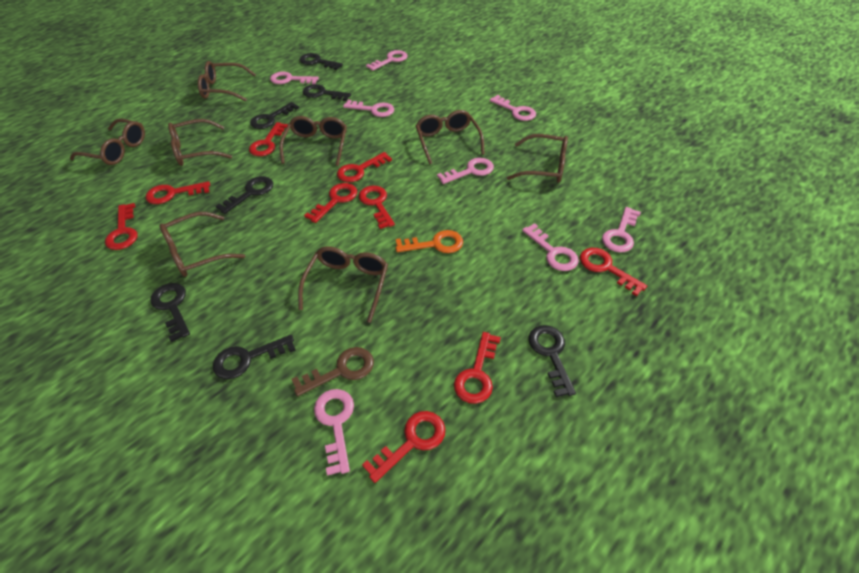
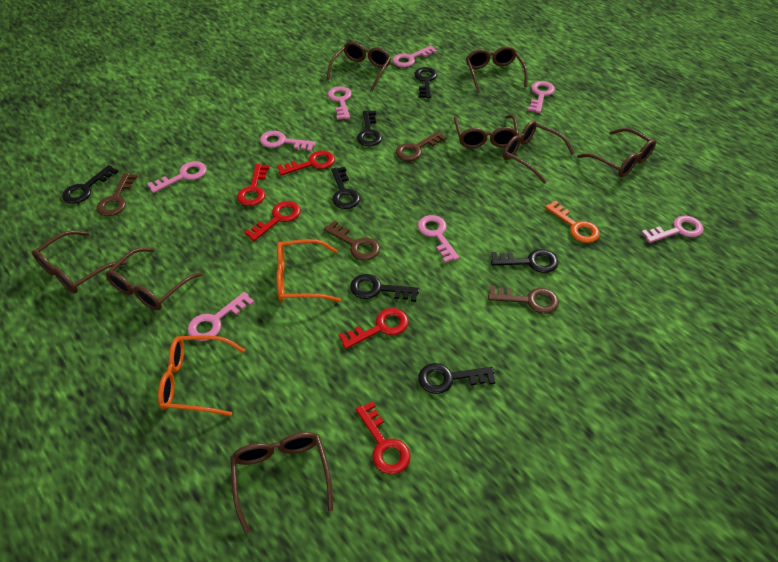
brown key: [291,347,374,397] = 1 -> [97,173,138,216] [324,221,380,260] [396,131,446,161] [488,286,559,314] = 4
orange glasses: none = 0 -> [158,336,245,416] [277,239,341,302] = 2
red key: [105,203,137,250] [145,181,210,204] [249,122,288,156] [304,183,357,223] [337,152,392,182] [359,186,395,229] [362,411,445,483] [454,332,501,404] [580,248,647,296] = 9 -> [237,164,270,206] [244,201,301,241] [277,151,335,176] [339,308,409,349] [356,401,411,474] = 5

